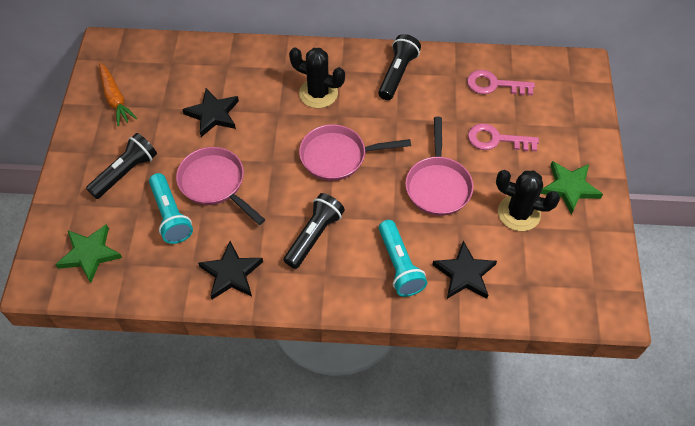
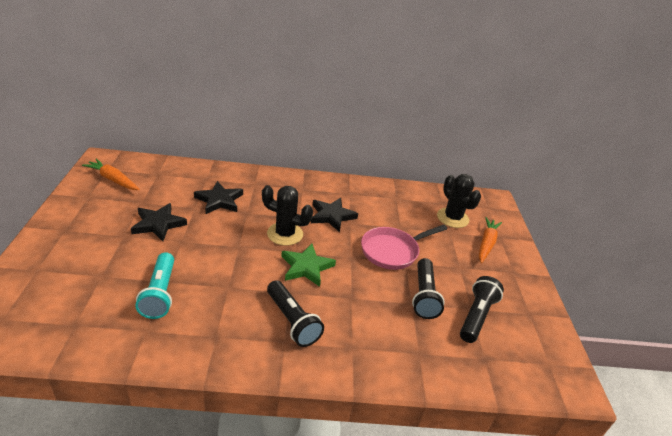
green star: [55,224,122,283] [540,161,603,215] = 2 -> [281,244,336,287] = 1
orange carrot: [99,63,137,126] = 1 -> [82,158,140,190] [479,217,502,263] = 2
pink key: [467,70,535,95] [468,123,539,151] = 2 -> none = 0
pink pan: [176,147,265,225] [299,124,411,181] [405,117,474,216] = 3 -> [361,225,447,270] = 1
turquoise flashlight: [149,173,193,244] [379,220,427,297] = 2 -> [135,252,174,319] = 1

